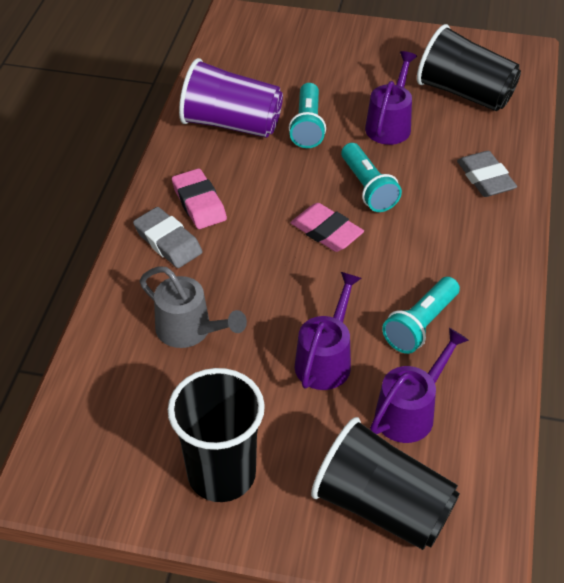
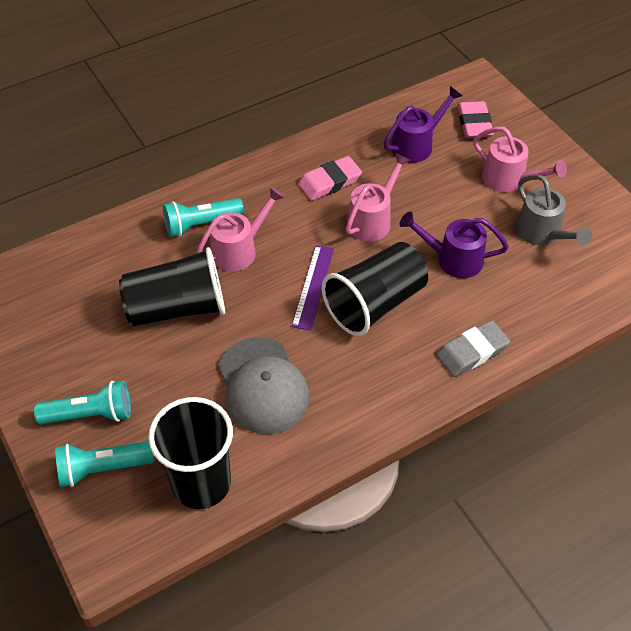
grey cap: none = 0 -> [218,337,309,434] = 1
grey eraser: [133,207,203,268] [457,151,517,197] = 2 -> [437,320,510,377] = 1
pink watering can: none = 0 -> [196,187,285,272] [346,153,411,241] [473,127,567,192] = 3
purple cup: [179,58,283,138] = 1 -> none = 0
purple ruler: none = 0 -> [292,245,334,331] = 1
purple watering can: [295,272,361,390] [365,51,417,145] [370,328,469,443] = 3 -> [384,86,462,163] [399,212,509,278] = 2

